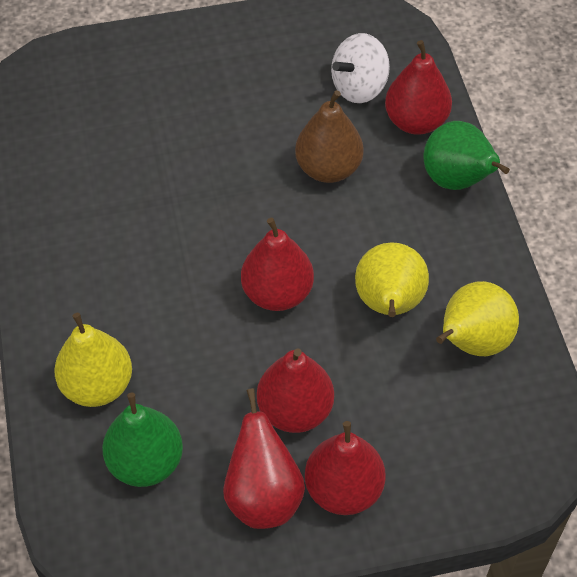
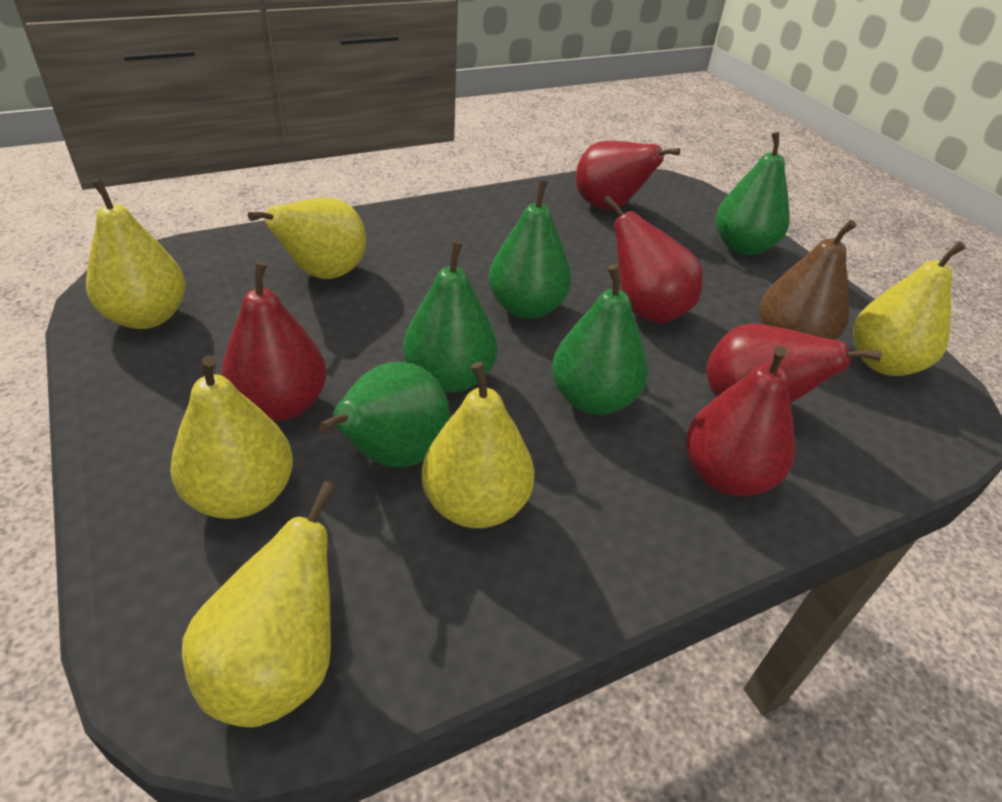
green pear: [102,393,183,487] [423,121,510,190] = 2 -> [319,362,450,467] [403,241,497,393] [489,180,571,319] [552,265,648,415] [716,132,790,255] = 5
white spinning top: [331,33,390,103] = 1 -> none = 0
yellow pear: [54,313,132,407] [355,242,429,317] [436,281,519,356] = 3 -> [86,179,186,329] [170,355,293,519] [182,481,336,727] [248,198,366,279] [422,362,535,528] [853,241,966,376] = 6

